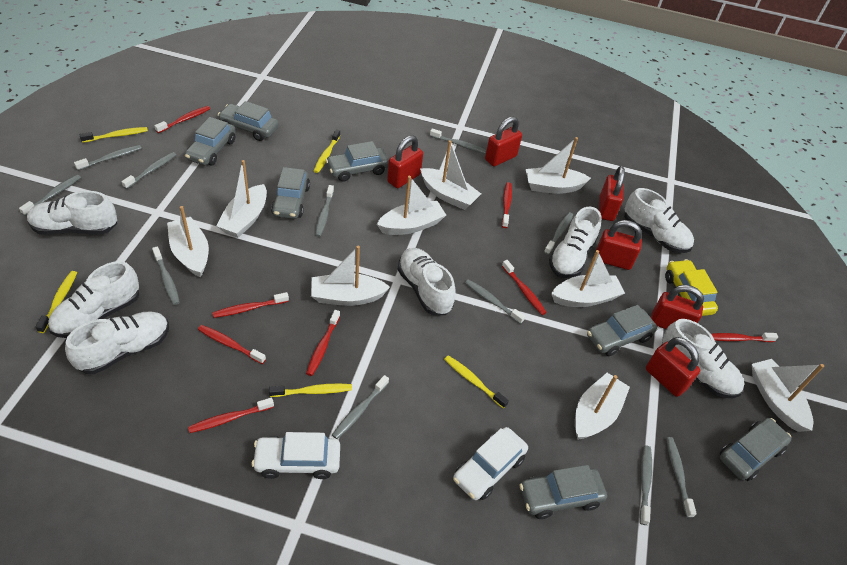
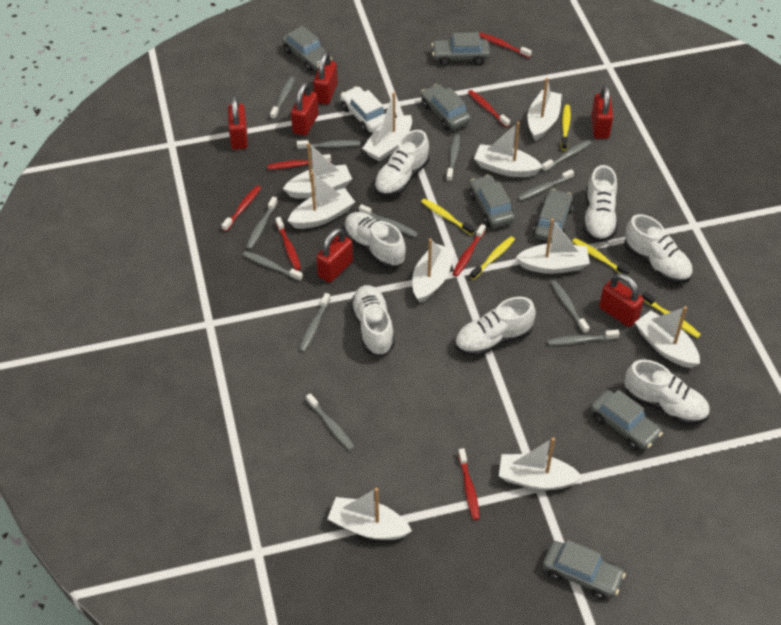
grey toothbrush: [19,175,81,216] [74,145,142,171] [121,152,176,189] [152,246,180,305] [315,185,334,237] [332,375,389,439] [430,128,486,154] [465,279,525,324] [544,212,573,255] [640,445,652,525] [666,437,697,518] = 11 -> [243,251,303,281] [246,197,278,249] [270,77,295,120] [297,140,360,149] [299,293,330,352] [306,393,354,451] [359,204,418,238] [446,134,460,182] [517,169,574,201] [541,140,591,172] [547,330,620,345] [551,280,590,334] = 12
red toothbrush: [155,106,210,133] [188,397,274,433] [198,325,266,364] [212,292,289,318] [306,310,340,376] [502,182,512,228] [502,260,547,315] [711,333,778,342] = 8 -> [221,185,261,232] [267,154,331,170] [275,217,301,271] [453,224,486,276] [458,448,480,520] [468,90,510,127] [479,33,532,58] = 7
white boat: [167,206,209,278] [216,160,267,238] [311,246,390,306] [377,176,446,235] [420,140,481,210] [526,137,591,194] [551,250,625,307] [575,373,630,440] [752,359,824,432] = 9 -> [283,143,352,199] [288,172,355,229] [327,488,412,540] [362,92,412,162] [412,238,455,303] [474,122,543,177] [499,437,582,490] [516,218,590,274] [528,78,562,141] [635,306,700,368] = 10
white car: [252,432,340,479] [453,427,528,500] = 2 -> [340,86,386,133] = 1
yellow car: [665,259,718,316] = 1 -> none = 0

